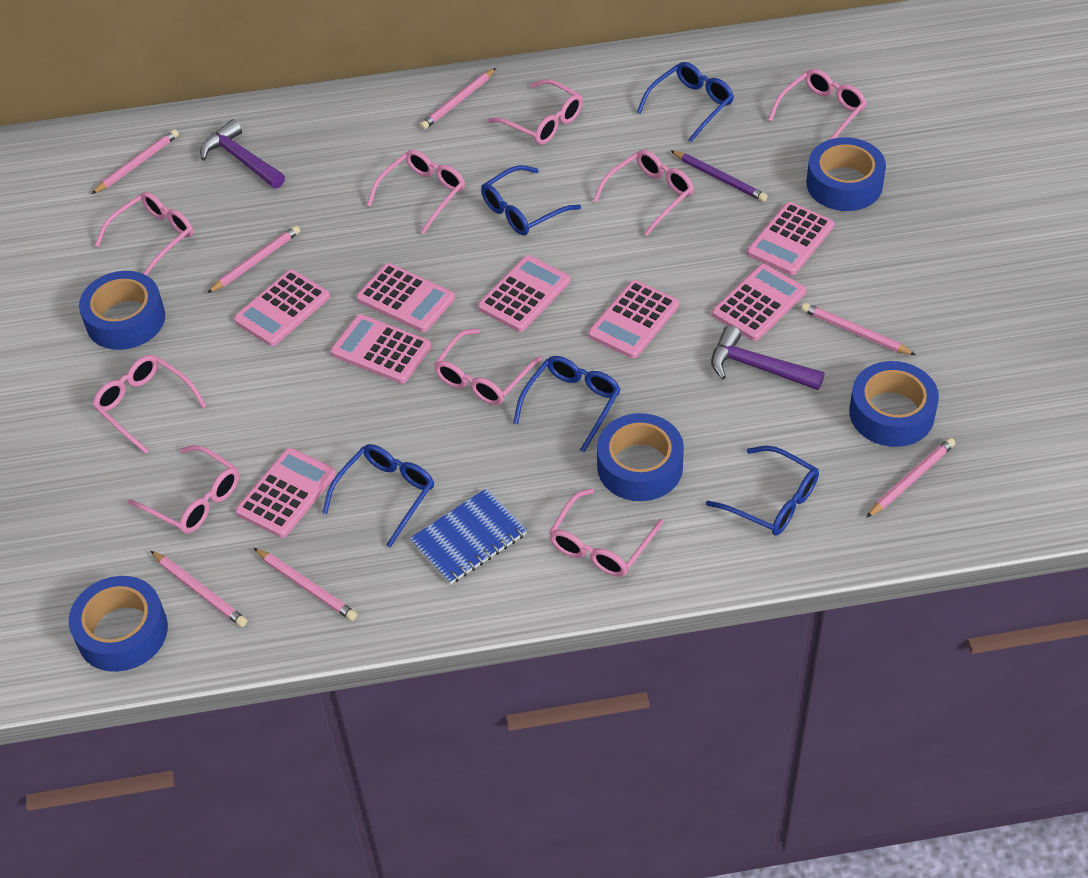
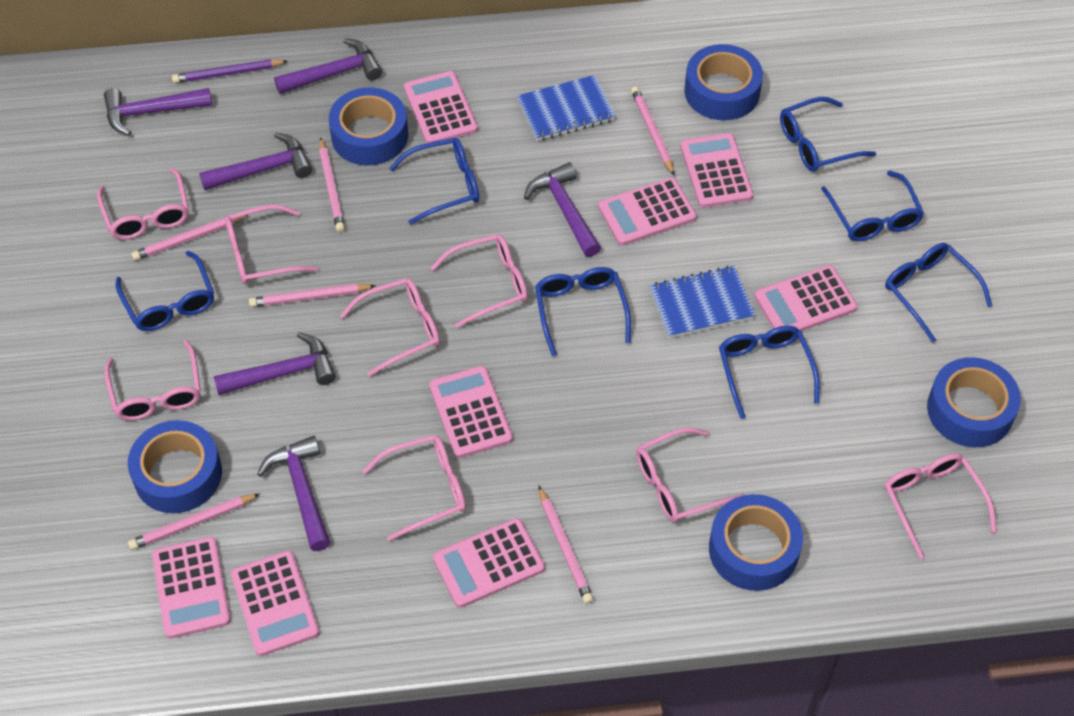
blue glasses: [322,444,434,548] [481,165,581,236] [513,356,621,452] [637,62,734,142] [706,446,819,536] = 5 -> [115,251,214,331] [389,138,479,225] [535,267,631,356] [719,326,820,419] [780,97,876,172] [821,171,924,241] [885,243,992,343] = 7
blue notebook: [410,488,527,585] = 1 -> [517,75,616,141] [650,266,755,338] = 2
pink glasses: [92,355,206,454] [95,192,194,275] [128,445,239,534] [367,150,465,234] [434,329,542,405] [488,79,583,145] [549,488,663,577] [593,150,694,236] [768,69,866,140] = 9 -> [97,167,189,240] [104,340,201,421] [225,205,318,284] [340,278,440,377] [363,435,466,541] [431,234,528,328] [636,428,745,522] [884,453,997,560] = 8
pink pencil: [92,129,179,194] [151,551,247,627] [207,226,300,293] [254,548,357,621] [420,68,496,130] [801,303,916,355] [866,438,955,518] = 7 -> [128,494,260,550] [131,215,247,261] [249,283,376,307] [319,137,345,232] [539,486,594,604] [631,86,674,176] = 6
purple hammer: [200,119,285,188] [711,326,824,390] = 2 -> [104,88,212,136] [199,133,312,190] [214,332,336,395] [257,436,331,551] [274,38,382,94] [524,162,601,257] = 6

